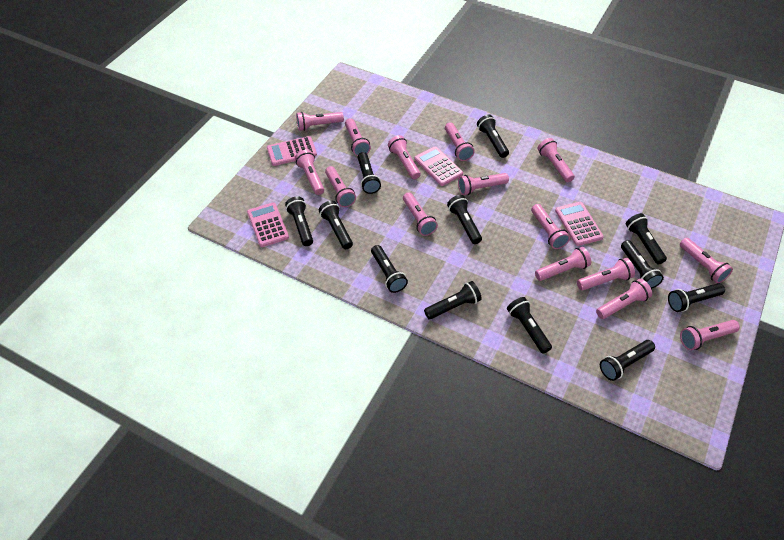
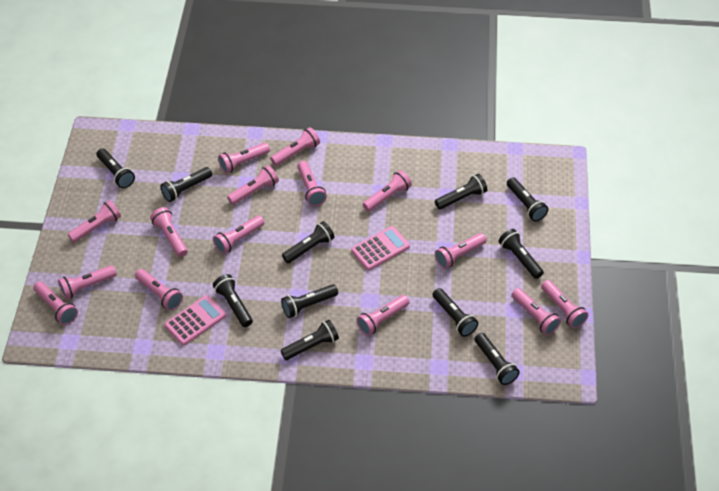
black flashlight: [285,196,313,246] [319,201,353,249] [357,152,381,194] [371,245,408,293] [424,281,482,319] [447,195,482,244] [477,115,509,158] [507,297,552,354] [600,340,655,381] [621,240,664,289] [626,213,667,264] [668,283,725,312] = 12 -> [96,148,135,188] [160,167,212,202] [213,274,253,327] [280,320,339,360] [281,284,338,318] [282,221,335,263] [433,288,478,337] [435,174,487,210] [475,333,520,385] [498,229,544,279] [507,177,548,221] = 11
pink calculator: [247,202,289,247] [267,136,317,166] [415,146,463,186] [555,202,604,246] = 4 -> [164,295,226,346] [351,226,410,270] = 2

